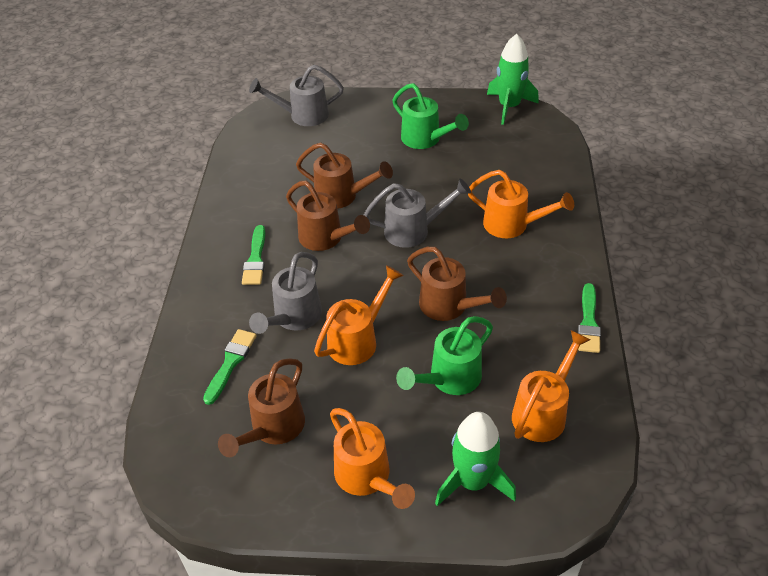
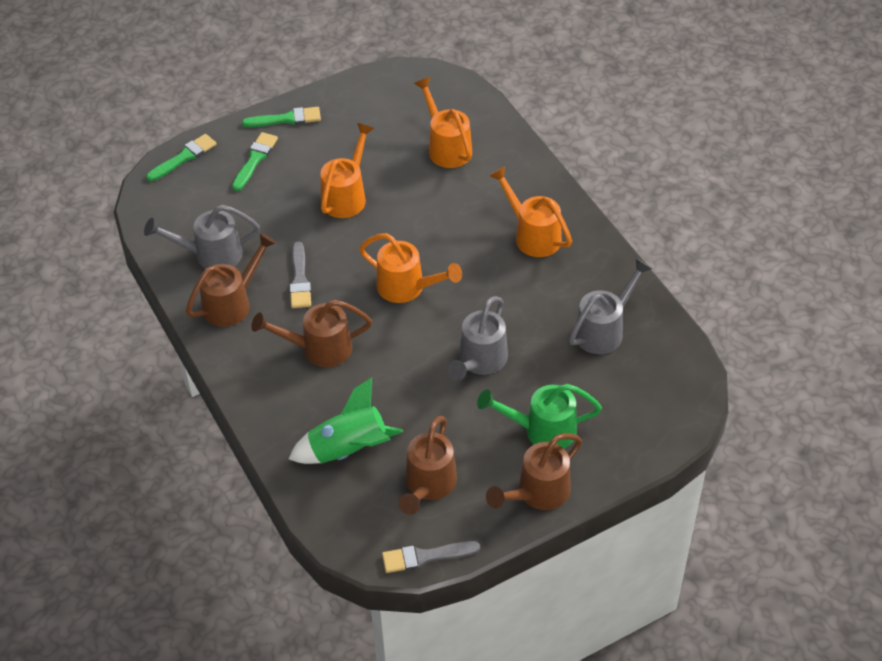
green rocket: [435,412,516,506] [487,34,539,125] = 2 -> [289,378,403,464] = 1
green watering can: [392,83,469,149] [396,316,493,395] = 2 -> [477,384,602,449] = 1
grey brush: none = 0 -> [289,242,311,308] [382,541,480,573] = 2

